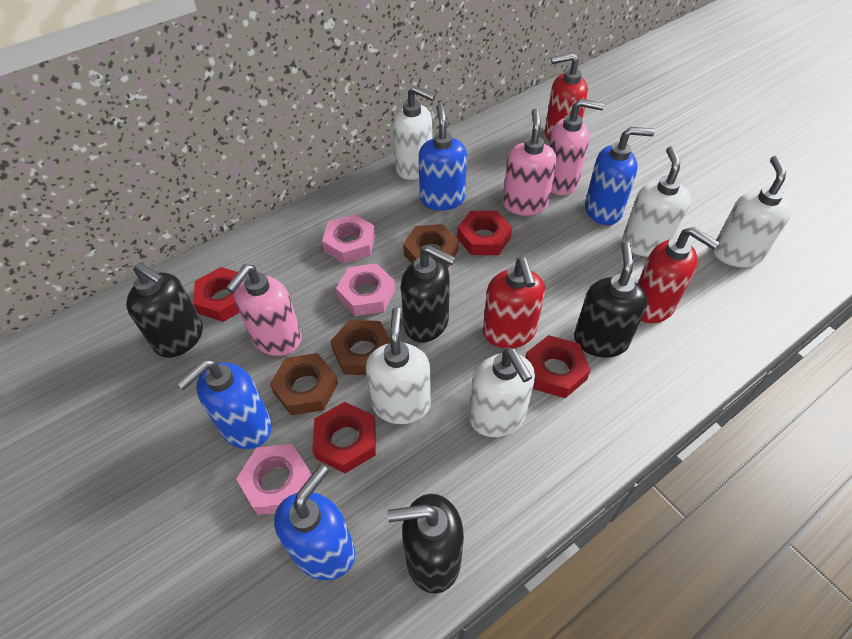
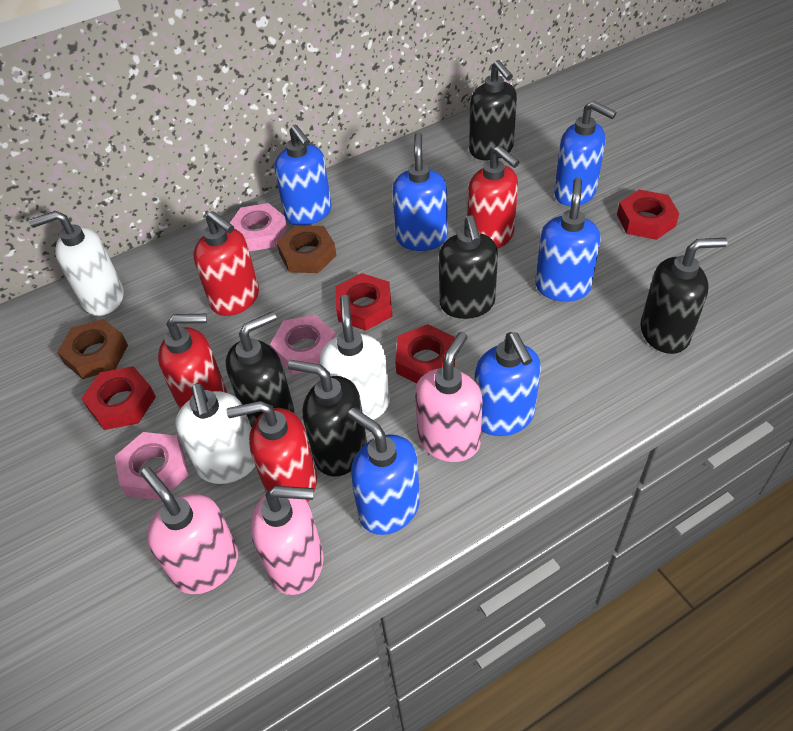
black soap dispenser: [126,262,203,358] [388,494,464,594] [401,245,456,342] [574,242,648,358] = 4 -> [226,311,294,427] [288,360,367,477] [439,215,498,319] [469,60,517,160] [640,238,728,354] = 5
blue soap dispenser: [176,359,272,449] [274,465,355,580] [418,104,467,211] [585,127,655,225] = 4 -> [274,125,332,225] [348,408,420,535] [392,132,448,251] [475,332,541,436] [535,178,601,302] [554,101,617,206] = 6
brown nut: [270,353,338,415] [330,320,390,375] [403,224,459,268] = 3 -> [57,319,128,379] [277,225,337,273] = 2
red soap dispenser: [483,258,545,348] [545,53,588,141] [637,227,720,323] = 3 -> [158,314,227,410] [193,211,259,316] [227,401,317,502] [467,146,519,249] = 4
white soap dispenser: [366,307,431,424] [393,86,436,180] [469,348,535,437] [622,146,691,257] [713,156,792,267] = 5 -> [29,211,124,316] [175,383,255,484] [320,295,390,420] = 3

